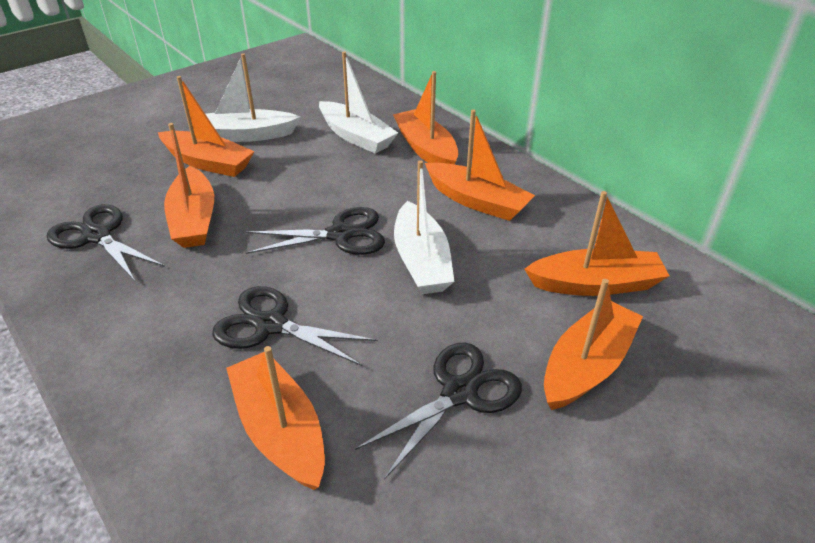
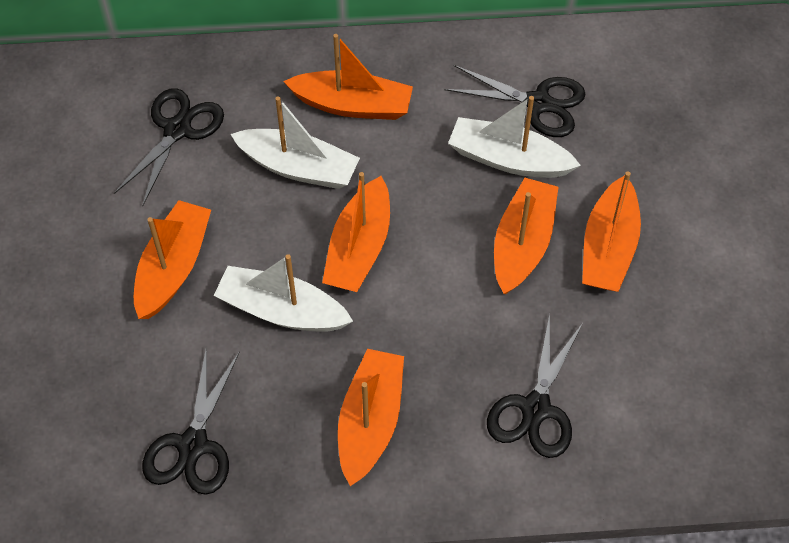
orange boat: [158,76,254,177] [164,123,214,248] [226,346,325,490] [393,71,459,164] [425,110,535,221] [524,191,669,296] [544,279,643,410] = 7 -> [134,200,211,319] [283,34,413,120] [322,172,390,292] [338,349,404,486] [494,178,558,294] [582,171,641,292] = 6

